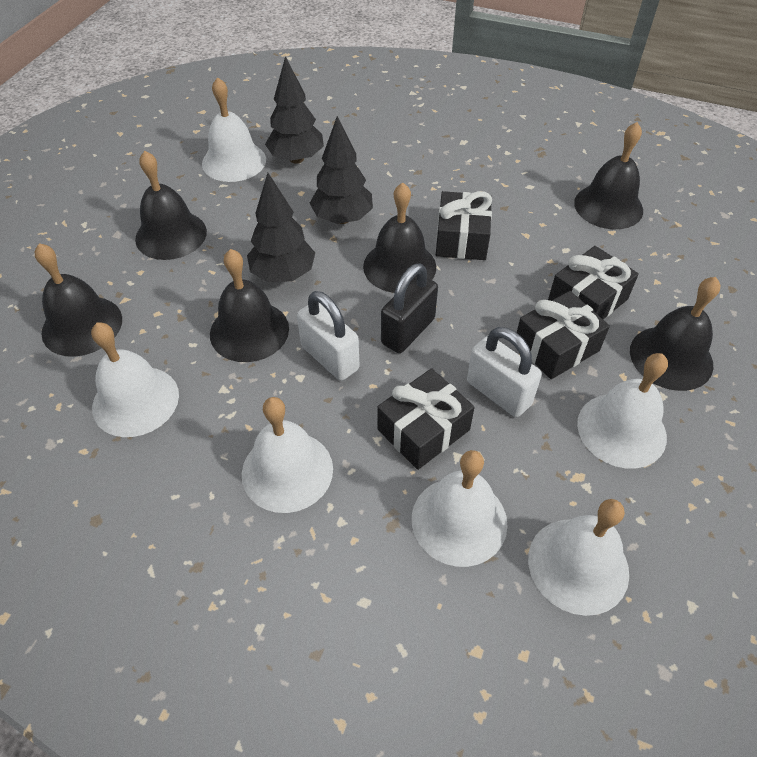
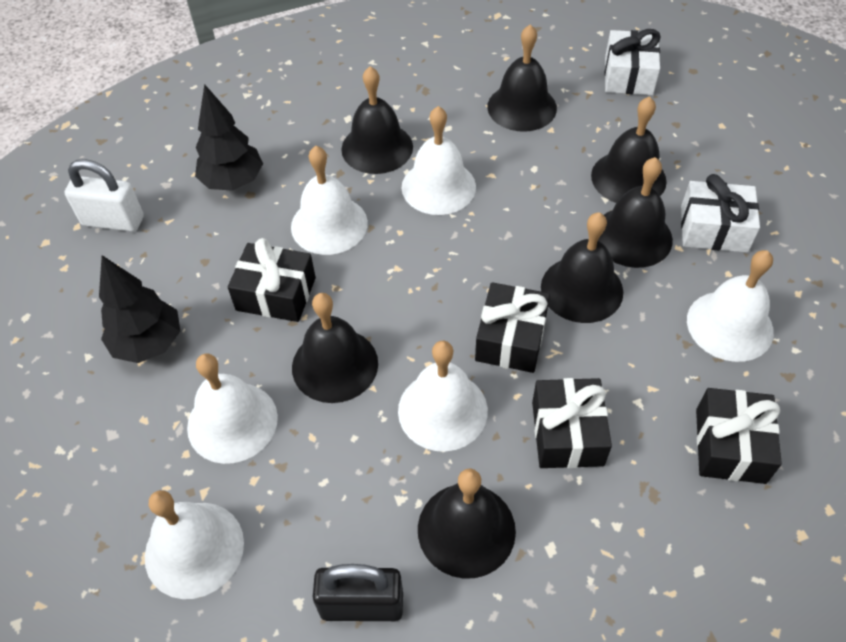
black bell: [35,243,122,357] [135,151,207,260] [210,249,289,362] [363,182,436,293] [574,122,643,229] [630,277,721,391] = 6 -> [292,293,378,403] [341,66,413,174] [418,468,516,579] [487,24,557,132] [541,212,623,323] [591,96,667,203] [598,157,673,268] = 7
black tree: [247,173,315,282] [265,56,324,164] [310,116,373,224] = 3 -> [99,255,180,363] [195,84,263,191] = 2
white gift: none = 0 -> [605,29,661,95] [681,174,760,253] = 2
white padlock: [297,291,360,381] [467,327,542,417] = 2 -> [64,159,144,232] = 1

